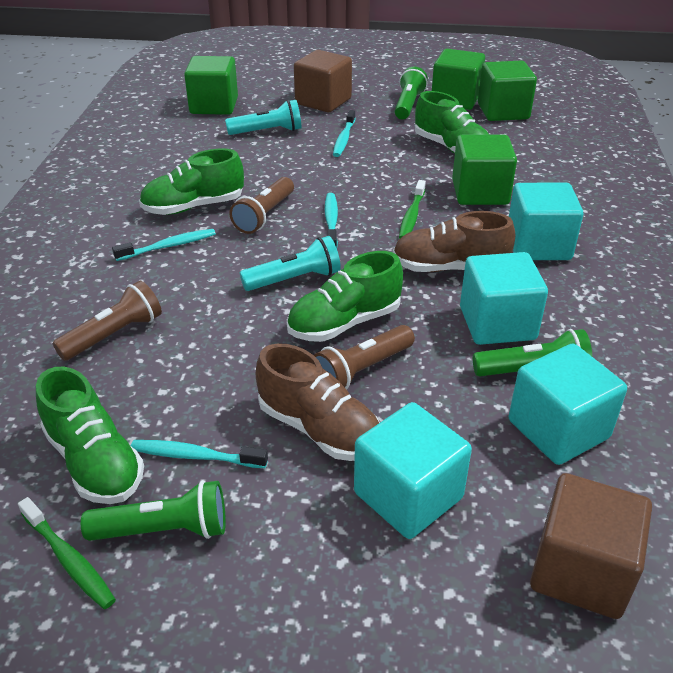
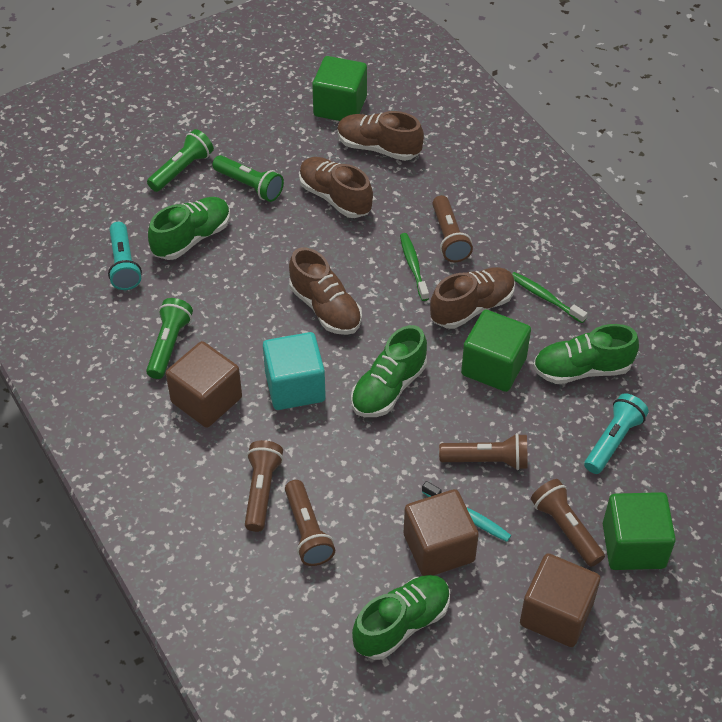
brown cube: [294,50,352,112] [530,473,652,619] = 2 -> [166,341,242,428] [404,489,479,576] [520,553,600,647] = 3
brown flashlight: [53,280,162,361] [230,177,294,234] [314,325,415,390] = 3 -> [245,440,283,532] [285,480,335,566] [432,195,473,262] [439,433,528,470] [531,479,605,567] = 5
brown shoe: [256,343,380,461] [393,211,515,272] = 2 -> [289,248,362,335] [299,157,373,218] [337,111,424,161] [430,267,515,329] = 4
green cube: [184,56,238,115] [432,49,485,110] [452,135,517,205] [478,61,537,121] = 4 -> [312,56,367,121] [461,310,531,392] [603,492,676,570] = 3
turquoise cube: [354,402,472,539] [460,252,548,345] [509,183,583,260] [509,344,627,465] = 4 -> [263,332,326,410] = 1
turquoise toothbrush: [112,229,216,261] [131,440,268,468] [325,193,338,248] [333,110,356,157] = 4 -> [422,481,511,542] = 1

